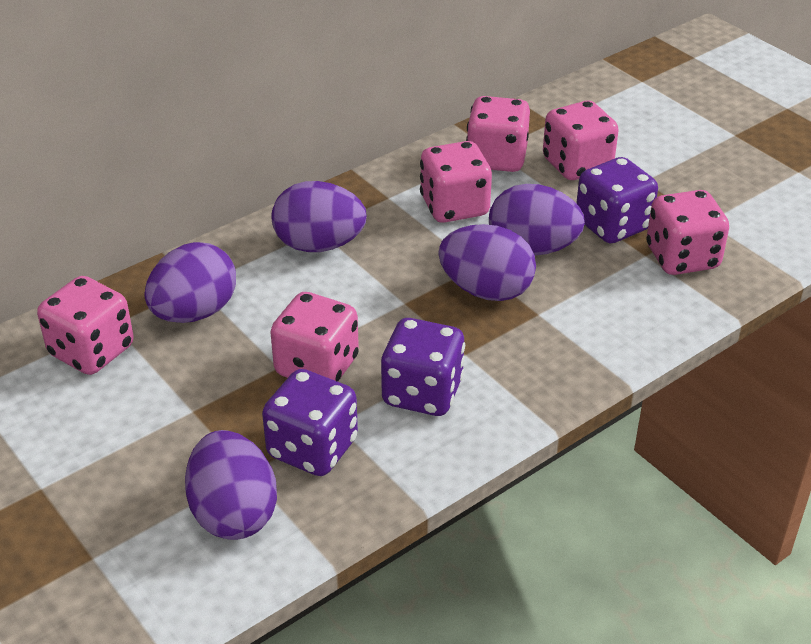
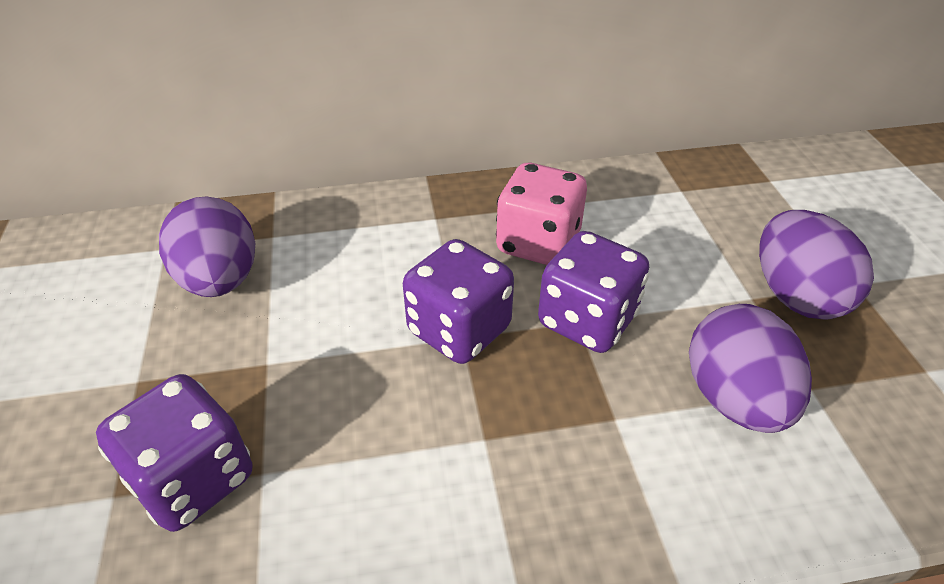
pink dice: [37,276,134,375] [270,292,359,382] [420,141,492,223] [466,96,530,172] [543,101,619,180] [646,190,729,275] = 6 -> [496,163,587,265] = 1
purple egg: [144,242,236,323] [185,430,277,540] [272,181,367,252] [438,224,536,301] [489,184,585,256] = 5 -> [159,197,255,297] [689,304,812,433] [759,210,874,320] = 3

